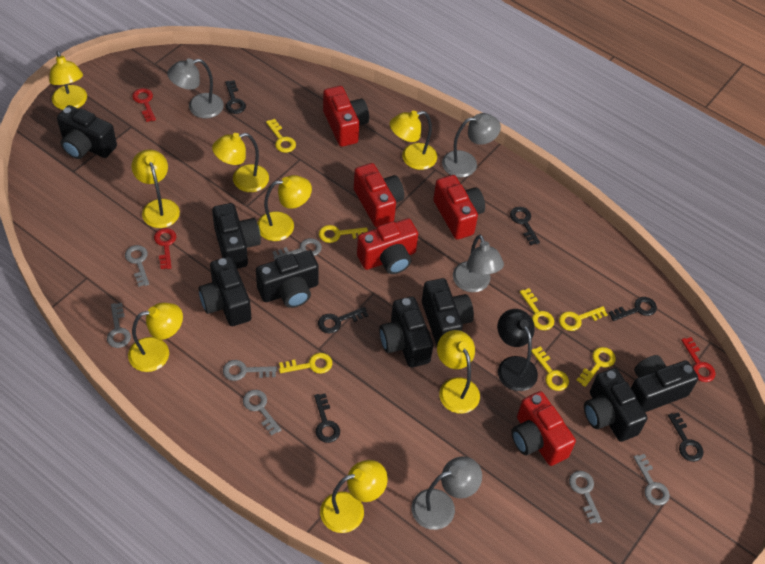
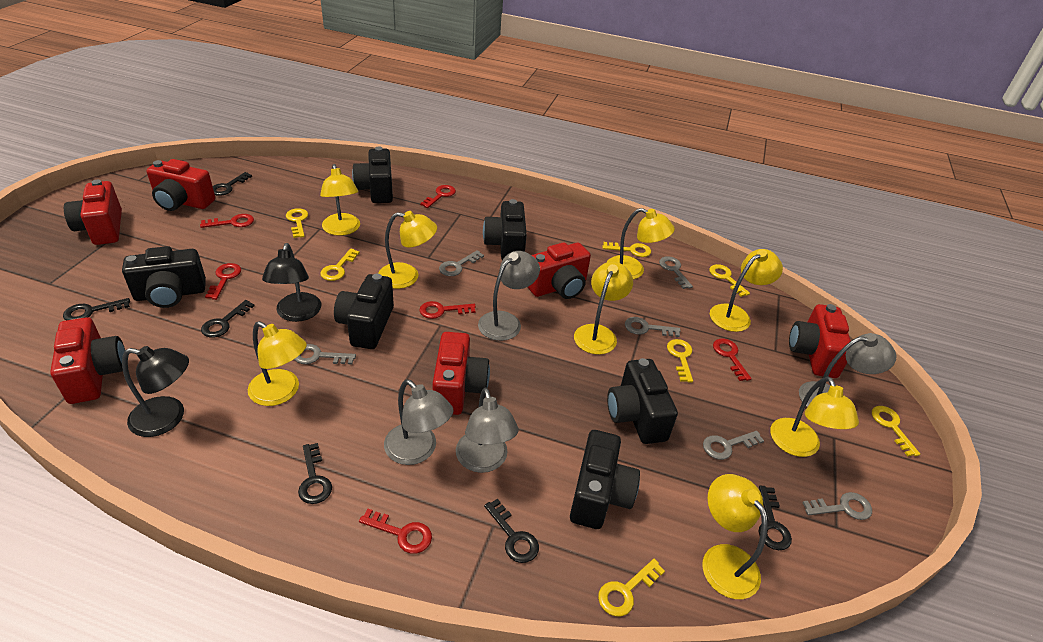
black camera: [57,105,117,159] [198,257,251,326] [212,203,261,269] [256,250,319,308] [379,297,433,368] [422,278,474,345] [584,368,648,442] [631,355,698,412] = 8 -> [122,246,206,308] [334,274,394,349] [352,146,393,203] [483,199,527,260] [570,430,640,529] [607,358,678,444] = 6
black lamp: [498,309,538,391] = 1 -> [122,346,189,437] [262,243,321,322] = 2
grey key: [107,303,131,348] [125,245,149,287] [223,360,277,381] [243,390,282,436] [272,238,322,260] [569,471,602,524] [634,454,670,506] = 7 -> [294,344,356,364] [439,250,484,276] [625,317,680,337] [659,256,693,289] [703,431,764,460] [803,492,872,520] = 6
red camera: [323,86,369,147] [354,163,404,227] [357,218,418,274] [433,175,485,239] [511,391,576,466] = 5 -> [50,317,125,404] [64,180,122,245] [147,159,215,211] [433,332,490,415] [527,242,591,299] [789,304,851,378] = 6
red key: [132,88,156,122] [154,228,176,269] [681,337,716,382] = 3 -> [200,214,254,228] [205,263,241,300] [359,509,432,554] [420,185,456,208] [420,301,476,319] [713,339,752,381] = 6

